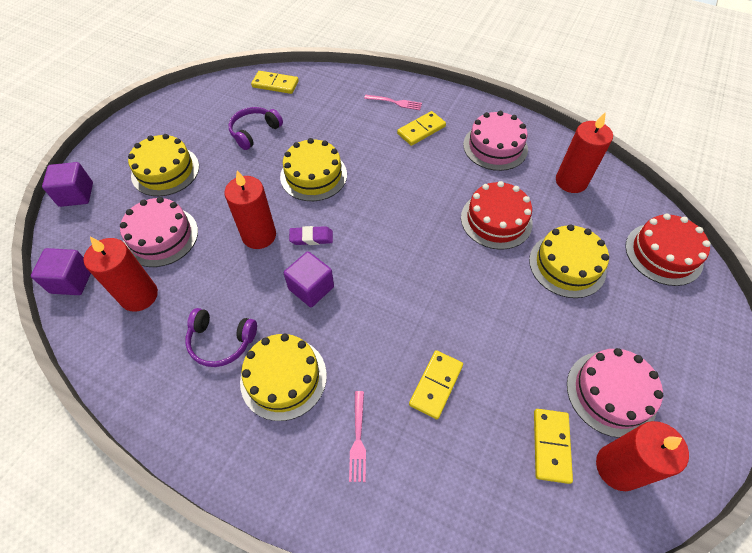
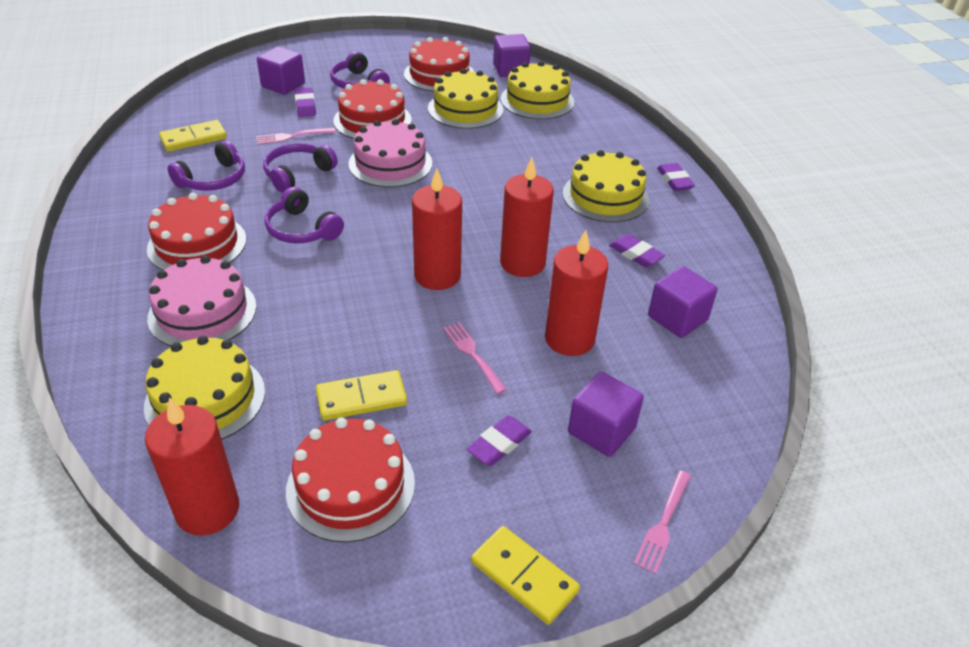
pink cake: [120,197,198,267] [463,111,528,171] [567,348,663,438] = 3 -> [147,255,257,346] [349,119,432,187] = 2
pink fork: [349,391,366,482] [364,95,422,110] = 2 -> [256,128,335,145] [443,322,507,394] [634,470,691,574] = 3
purple cube: [31,248,91,295] [42,162,93,207] [284,251,334,307] = 3 -> [257,46,305,95] [493,34,531,77] [568,372,644,457] [648,266,718,338] = 4
purple eraser: [289,226,333,245] = 1 -> [295,87,316,117] [467,415,532,466] [609,234,665,267] [657,163,695,191] = 4
purple headphones: [185,308,257,367] [228,107,283,150] = 2 -> [168,141,245,191] [263,143,338,193] [264,187,344,244] [330,51,390,89] = 4
red cake: [461,181,533,250] [625,214,711,286] = 2 -> [147,193,246,270] [286,418,415,543] [333,79,412,139] [404,37,474,92] = 4
yellow domino: [251,71,299,94] [397,111,446,146] [409,350,463,420] [534,409,573,484] = 4 -> [159,120,227,152] [316,370,407,421] [471,526,580,625] = 3

